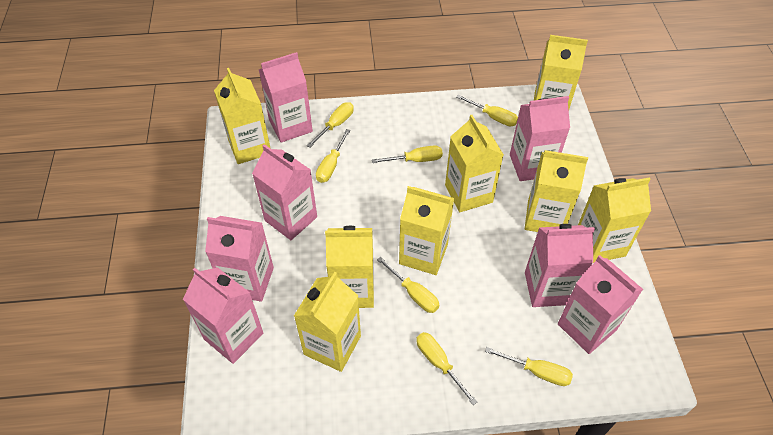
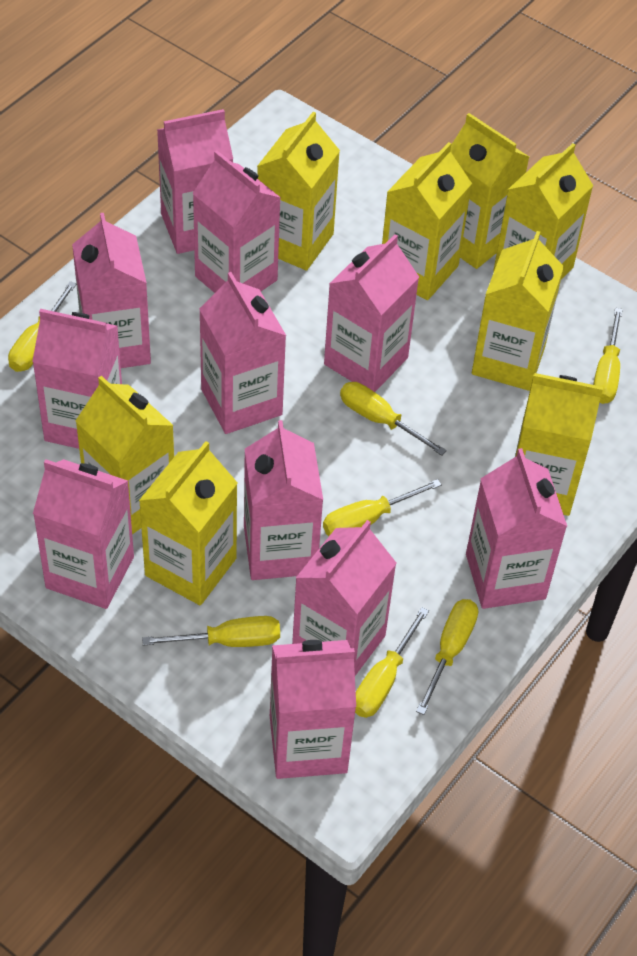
pink carton: [183,267,263,364] [205,216,274,302] [252,144,317,240] [259,52,313,143] [510,96,570,181] [525,224,595,307] [558,255,643,354] = 7 -> [32,309,122,449] [33,459,134,609] [72,213,151,368] [157,109,233,254] [193,151,281,293] [199,272,286,434] [244,420,323,580] [270,640,356,779] [292,520,396,676] [324,234,419,392] [466,448,567,609] = 11

